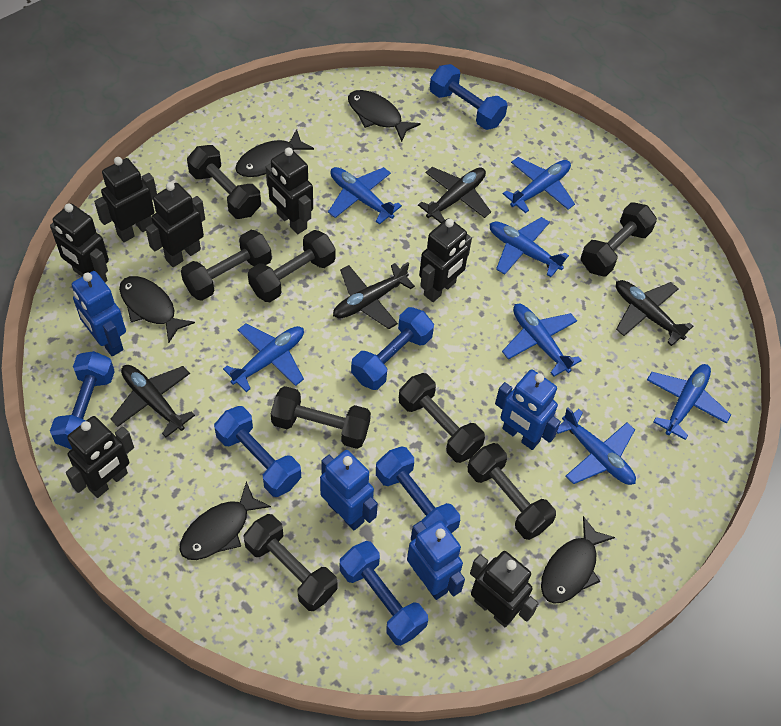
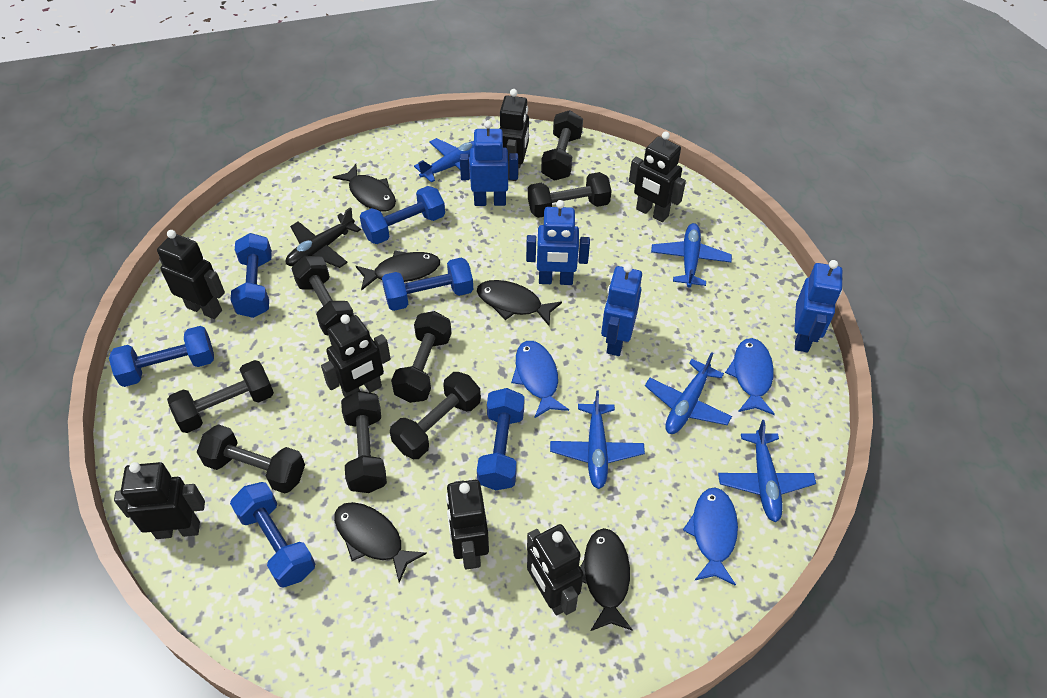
black plane: [111,365,195,437] [333,262,415,329] [418,167,491,223] [616,280,693,346] = 4 -> [286,207,361,268] = 1
blue fish: none = 0 -> [511,341,569,419] [683,487,738,586] [725,338,775,415] = 3
blue plane: [223,324,304,392] [328,167,402,225] [490,217,569,277] [502,304,582,377] [503,157,575,213] [557,407,636,485] [647,364,731,440] = 7 -> [414,138,474,183] [550,390,645,489] [645,352,732,434] [651,223,732,288] [718,420,816,522] = 5

